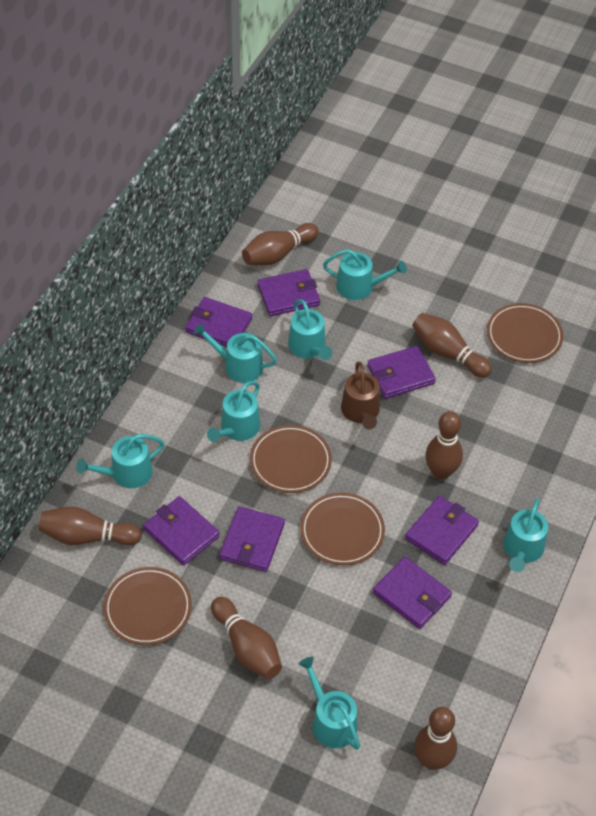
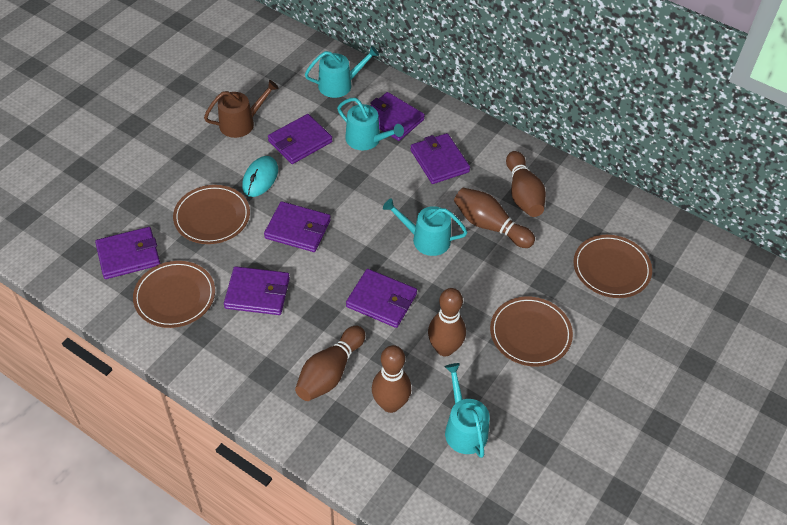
brown bowling pin: [39,507,142,546] [211,597,282,679] [242,223,319,265] [412,313,492,378] [414,707,457,770] [425,411,463,480] = 6 -> [295,326,365,401] [372,345,411,413] [428,288,466,356] [454,188,535,248] [506,151,546,217] = 5
turquoise mouse: none = 0 -> [242,156,278,197] = 1
turquoise watering can: [76,434,164,488] [193,323,277,383] [207,381,260,442] [288,299,332,360] [299,657,360,750] [323,249,407,300] [503,498,548,572] = 7 -> [305,46,379,98] [337,98,404,150] [383,198,467,256] [445,363,490,458] = 4

